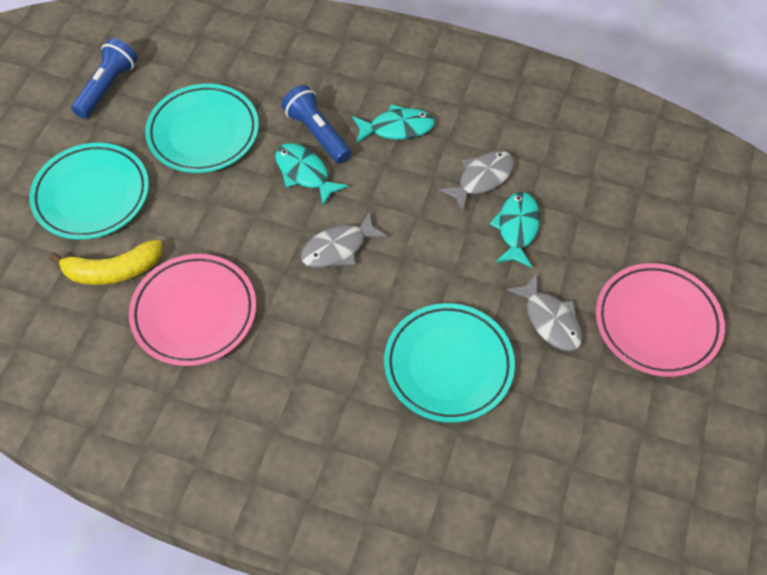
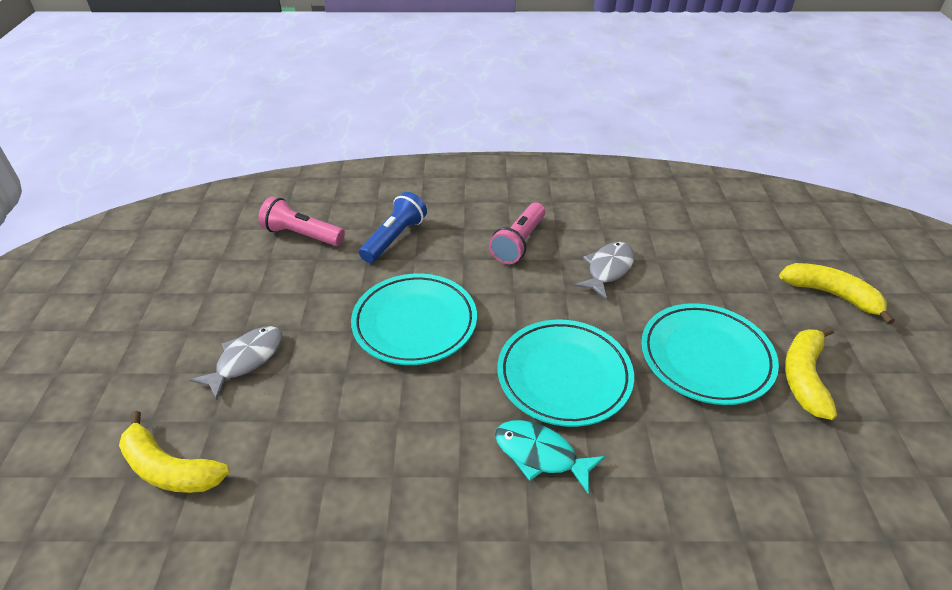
blue flashlight: [71,38,137,119] [281,85,351,164] = 2 -> [359,192,427,263] = 1
grey fish: [301,211,388,268] [439,151,515,212] [506,273,583,351] = 3 -> [190,326,282,400] [574,242,635,299] = 2
pink flashlight: none = 0 -> [258,197,345,246] [489,203,545,264] = 2
pink plate: [129,254,256,366] [596,263,725,377] = 2 -> none = 0
turquoise fish: [275,143,349,206] [352,104,435,144] [490,192,540,268] = 3 -> [495,420,605,493] = 1
yellow banana: [49,239,162,285] = 1 -> [119,411,230,493] [779,263,895,325] [785,327,837,420] = 3

